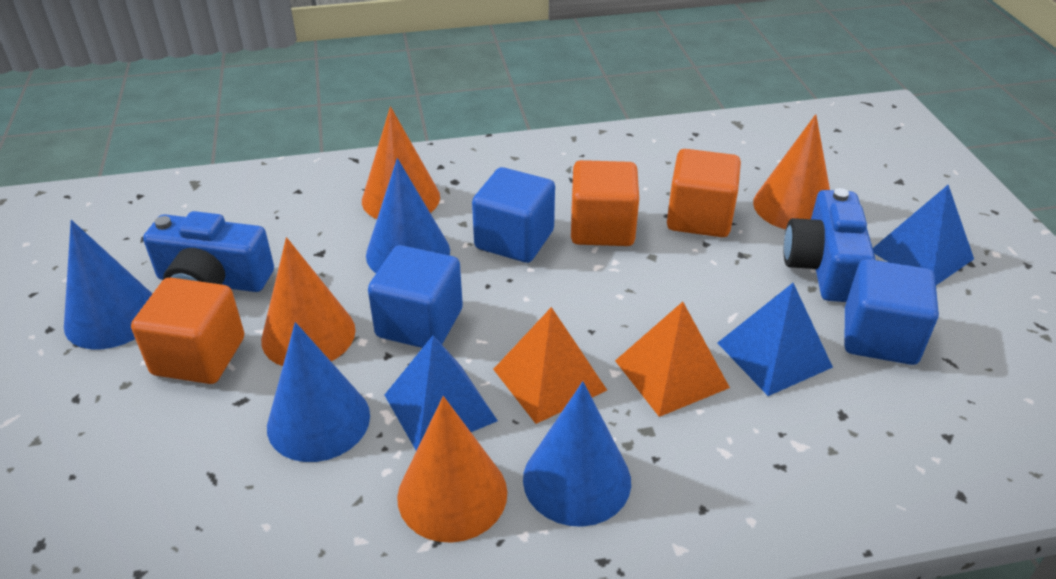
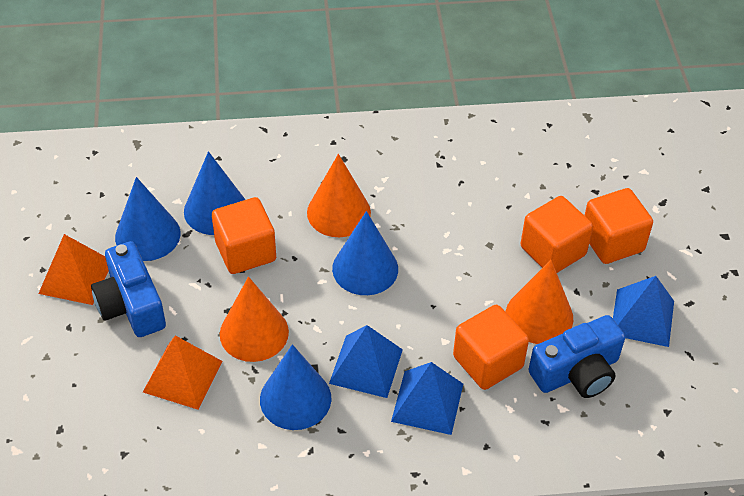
blue cube: [368,245,463,348] [472,167,555,263] [844,259,939,365] = 3 -> none = 0
orange cone: [261,237,356,366] [362,106,440,219] [397,396,507,543] [753,114,830,229] = 4 -> [220,277,289,362] [307,154,371,237] [506,260,573,344] = 3
orange cube: [131,278,244,384] [571,160,639,246] [667,149,741,237] = 3 -> [212,197,276,274] [453,305,529,390] [521,196,593,273] [584,188,653,264] = 4

